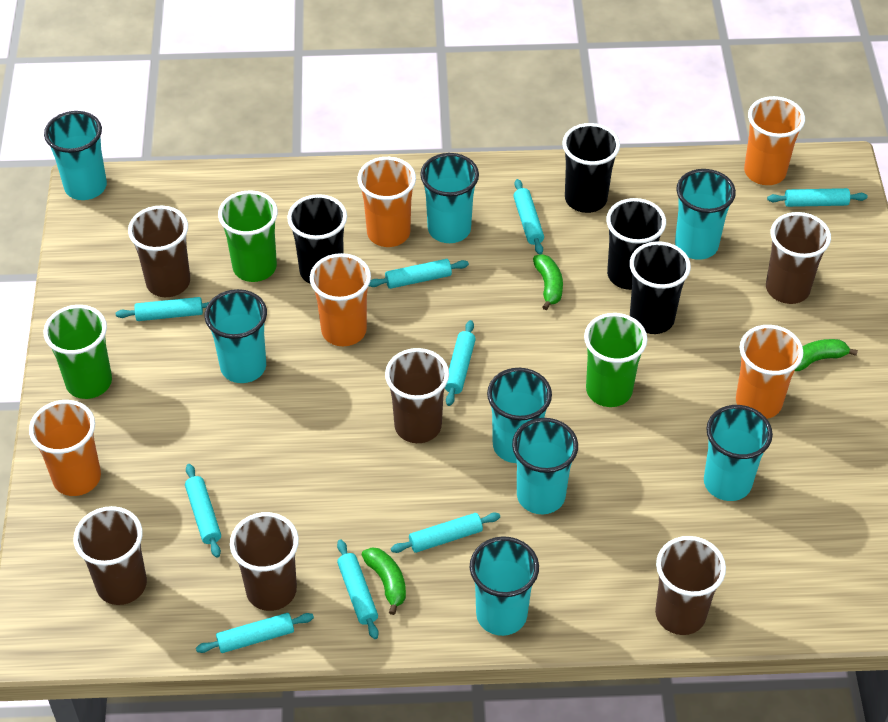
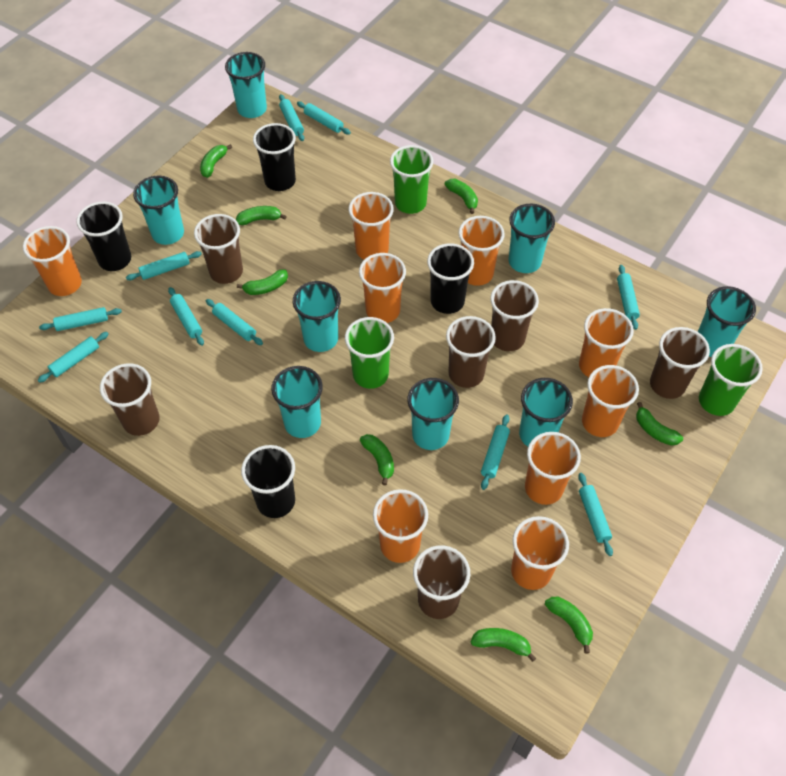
green banana: [362,547,406,615] [533,254,563,310] [795,339,858,371] = 3 -> [200,144,232,178] [236,206,287,225] [237,269,288,295] [360,434,394,485] [445,179,478,214] [470,628,536,662] [545,597,593,653] [636,402,683,446] = 8
orange cup: [29,400,101,496] [310,253,371,346] [358,157,416,247] [736,325,803,419] [744,96,805,185] = 5 -> [23,226,82,296] [349,192,394,260] [359,253,406,323] [373,489,428,563] [458,216,505,286] [511,516,569,590] [525,432,581,505] [579,308,634,377] [582,365,639,437] = 9
turquoise rolling pin: [116,297,209,321] [185,464,221,558] [196,613,314,653] [337,539,379,639] [369,259,469,289] [391,513,500,553] [445,320,476,406] [513,179,544,255] [767,188,868,207] = 9 -> [38,332,109,383] [39,307,122,331] [126,251,202,280] [168,287,204,346] [206,299,263,345] [279,94,304,141] [297,101,351,135] [481,415,510,490] [578,473,613,556] [617,265,640,330] = 10

